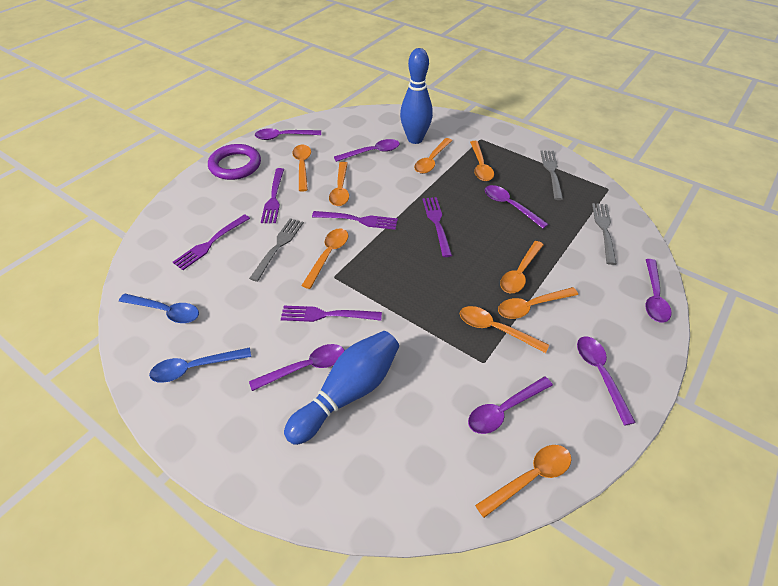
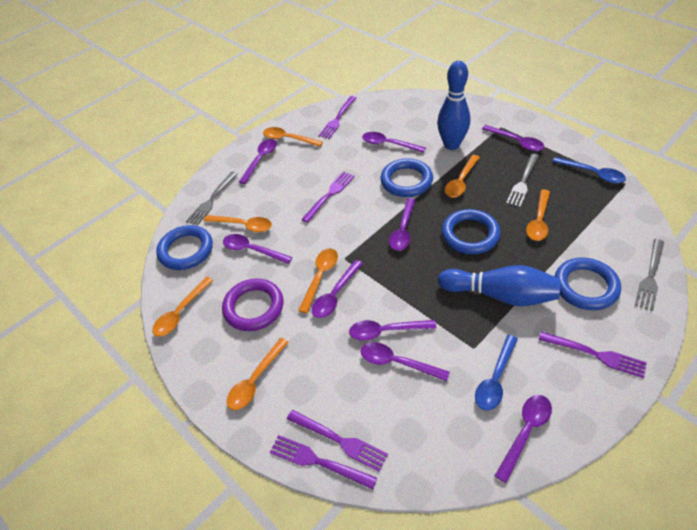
blue ring: none = 0 -> [156,225,213,270] [380,158,433,197] [442,209,500,254] [554,257,621,310] = 4
orange spoon: [292,145,311,191] [301,228,348,289] [329,162,349,206] [414,138,452,174] [460,306,549,353] [470,141,494,181] [475,445,571,518] [498,287,578,319] [500,241,543,293] = 9 -> [152,277,213,337] [204,215,272,232] [227,338,289,410] [263,127,323,147] [298,248,338,313] [445,155,480,198] [526,189,550,241] = 7
purple spoon: [249,344,345,391] [255,128,321,140] [334,139,400,162] [468,376,553,434] [485,185,548,229] [577,337,636,426] [645,259,671,323] = 7 -> [223,234,292,264] [239,139,277,184] [312,260,363,318] [349,320,436,341] [361,342,450,381] [362,132,426,153] [389,198,415,251] [482,125,544,151] [495,395,552,483] = 9

